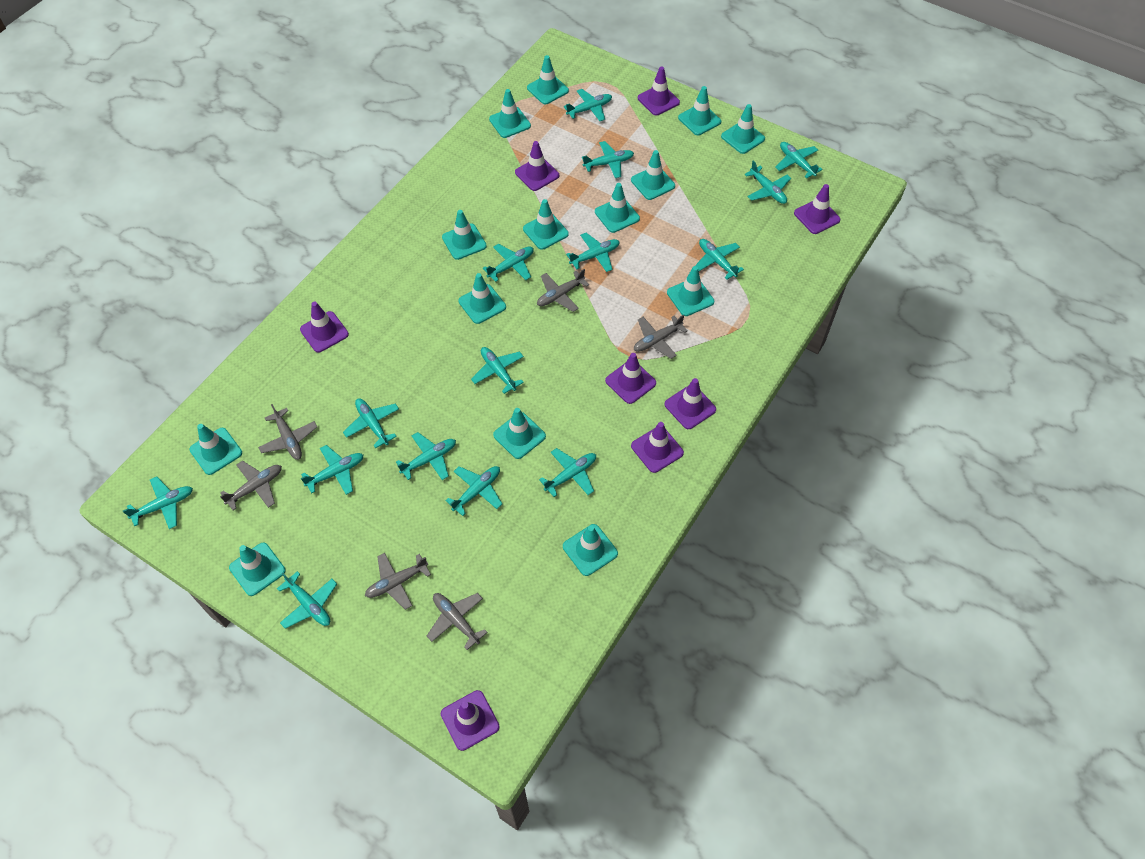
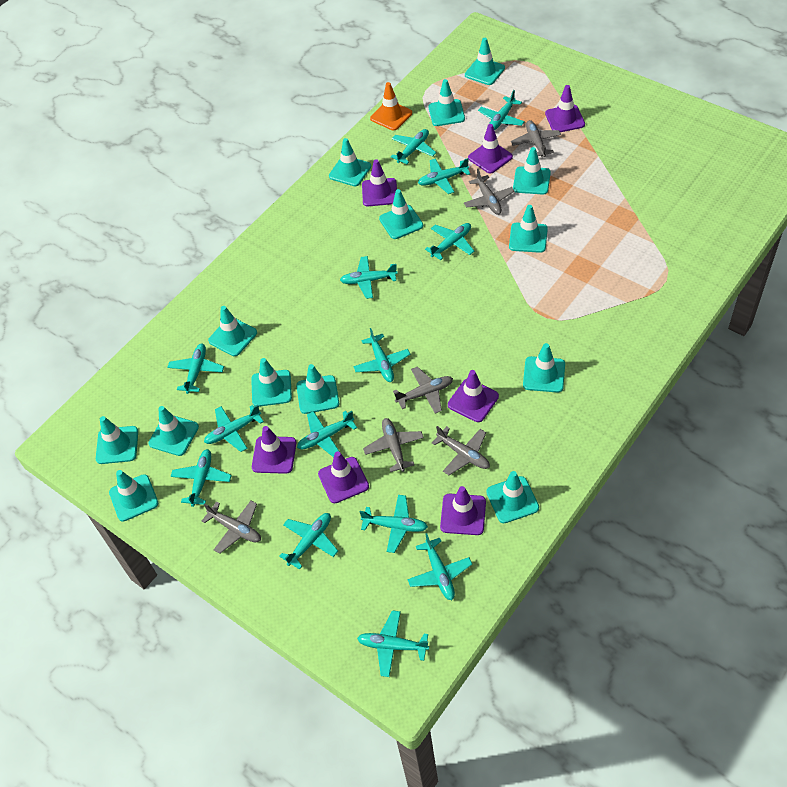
orange traffic cone: none = 0 -> [370,82,412,130] = 1
purple traffic cone: [300,302,349,353] [441,690,500,751] [515,141,559,191] [605,353,656,404] [631,422,684,473] [638,66,680,115] [665,378,716,429] [794,184,840,234] = 8 -> [252,426,296,474] [318,451,369,503] [362,159,397,206] [440,486,486,535] [448,370,499,422] [468,124,513,174] [545,85,585,132] = 7
turquoise plane: [123,476,193,529] [277,571,337,629] [301,445,364,495] [343,398,399,448] [396,432,456,480] [445,466,502,516] [471,347,524,394] [483,244,533,282] [539,448,596,497] [564,89,612,121] [566,233,620,272] [582,141,634,178] [695,239,744,280] [744,161,791,204] [775,142,823,178] = 15 -> [167,344,224,394] [171,449,232,507] [204,405,264,452] [279,513,338,570] [297,411,357,457] [340,256,398,299] [353,328,410,382] [357,610,429,677] [360,495,428,553] [391,129,436,164] [407,533,472,600] [418,158,471,194] [425,223,474,260] [478,90,525,131] = 14

